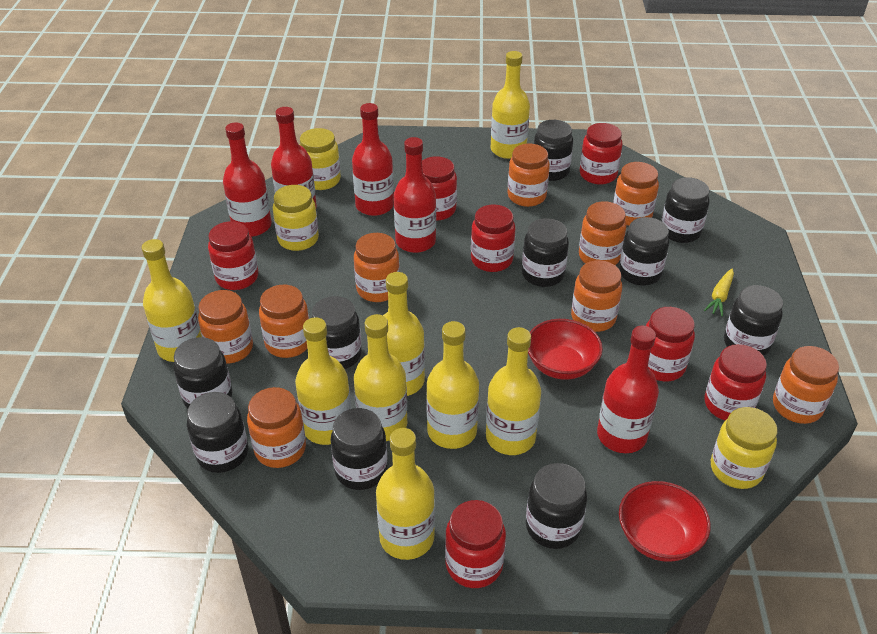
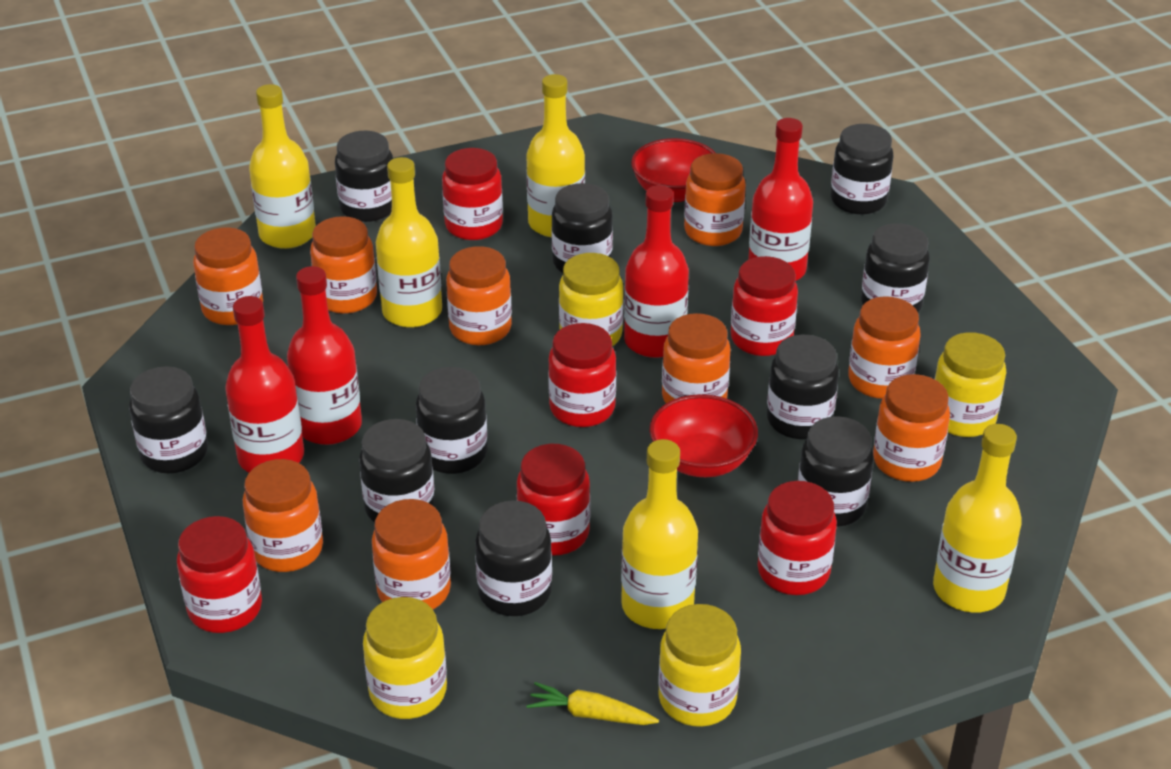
red bottle: [223,122,272,237] [271,107,317,207] [352,103,394,216] [394,137,436,253] [597,326,659,453] = 5 -> [225,296,304,472] [287,266,362,445] [624,185,689,358] [748,118,813,281] = 4
red jar: [208,221,258,290] [422,156,457,221] [445,500,506,588] [471,204,516,272] [580,123,623,184] [646,307,695,382] [705,344,767,421] = 7 -> [177,516,262,633] [442,148,503,240] [517,444,590,556] [548,323,616,427] [731,256,798,356] [758,481,837,595] = 6
yellow bottle: [142,239,202,362] [295,317,351,445] [354,314,407,441] [376,428,435,560] [383,272,425,396] [426,321,479,449] [486,327,541,455] [491,51,530,159] = 8 -> [249,84,316,249] [376,157,442,328] [526,74,585,237] [621,439,698,629] [933,424,1022,613] = 5
yellow jar: [273,185,319,251] [300,128,341,190] [711,407,777,489] = 3 -> [363,597,447,719] [559,253,624,346] [658,604,741,727] [935,332,1006,437] = 4

